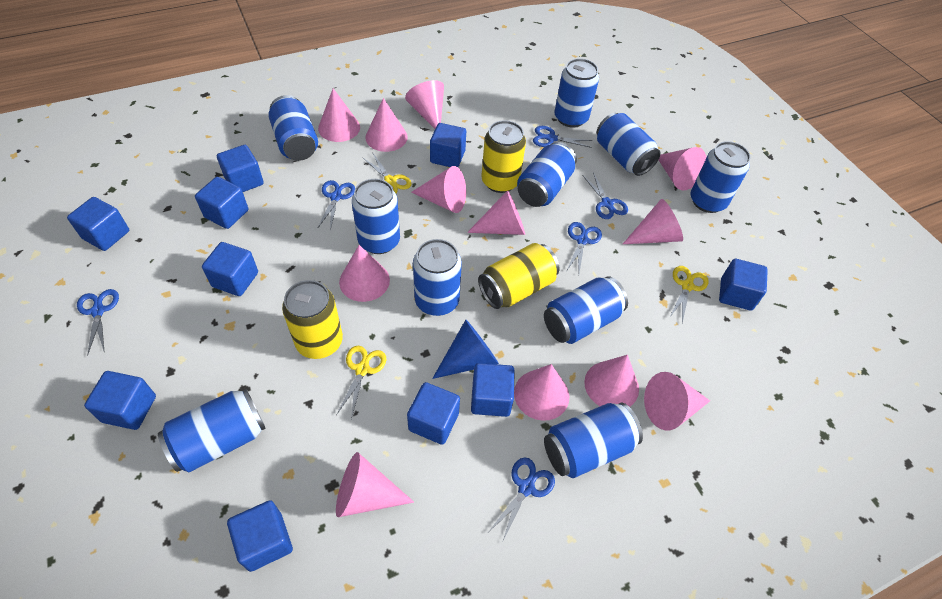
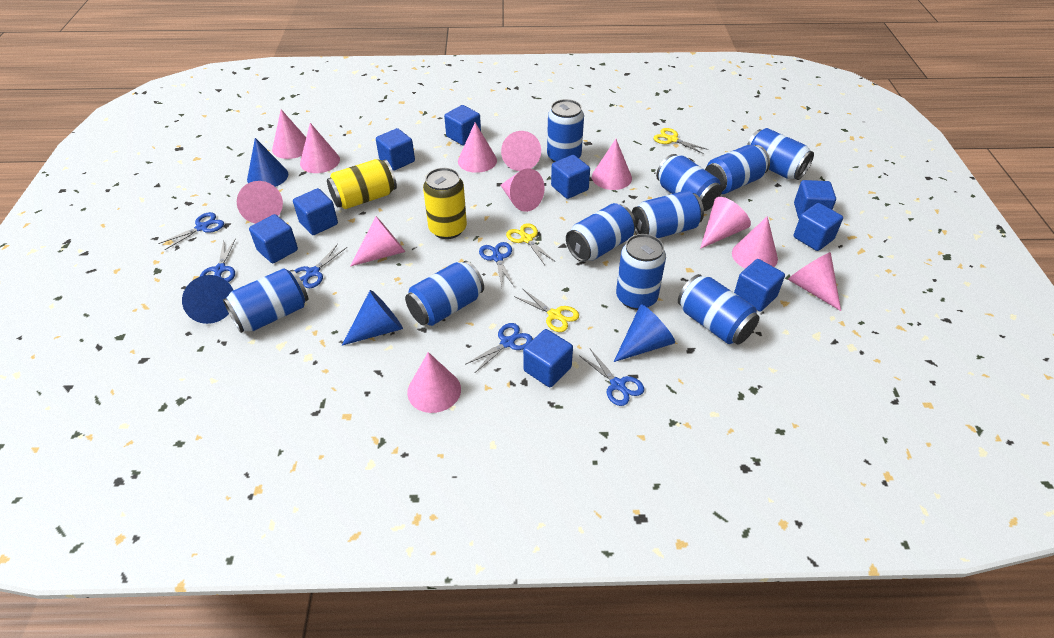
blue cone: [432,320,499,379] = 1 -> [182,275,233,324] [247,138,288,187] [342,290,403,346] [614,304,675,362] = 4
blue cube: [67,197,129,251] [84,371,156,430] [195,177,248,229] [202,242,258,296] [217,145,264,192] [227,500,293,572] [407,382,460,445] [430,123,466,167] [471,363,515,417] [719,259,768,311] = 10 -> [249,214,298,263] [293,188,338,235] [376,128,415,171] [444,105,481,146] [523,329,573,387] [551,155,590,199] [734,259,785,312] [793,203,843,251] [794,180,836,219] = 9
yellow can: [282,280,343,359] [478,243,559,309] [481,120,526,193] = 3 -> [327,159,397,209] [423,168,467,239] = 2

